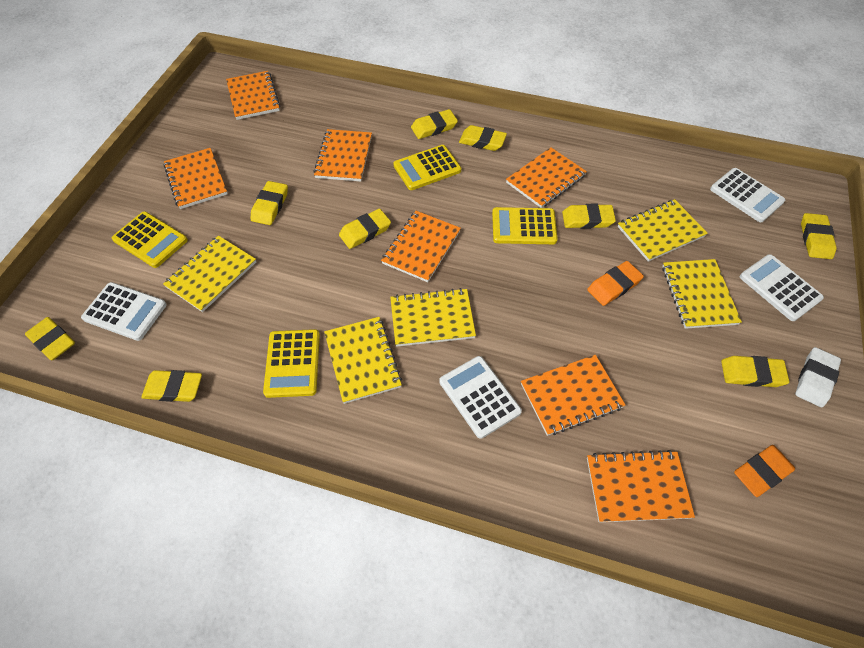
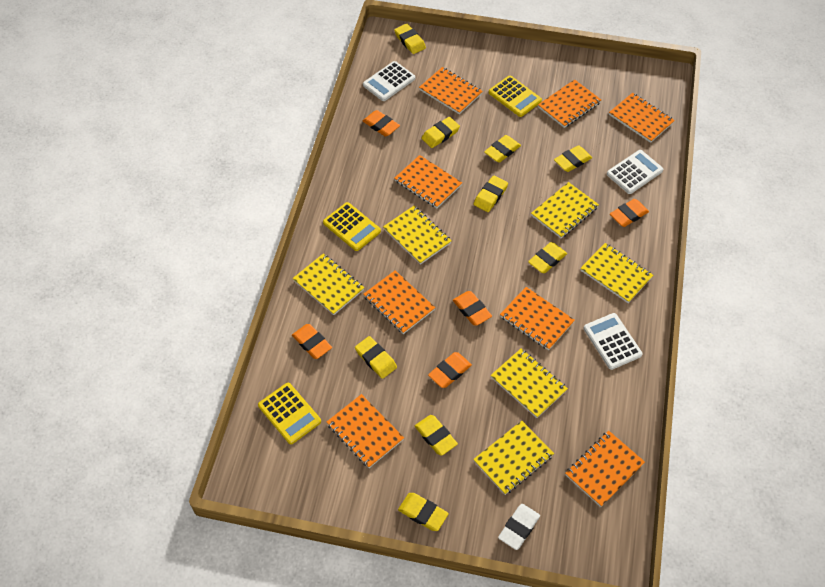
orange eraser: [587,261,644,306] [734,445,795,497] = 2 -> [292,324,332,359] [363,110,400,137] [428,352,472,388] [453,291,492,326] [610,199,649,227] = 5
orange notebook: [164,148,228,209] [226,71,280,120] [313,129,372,182] [381,211,461,282] [506,147,587,208] [521,355,625,436] [587,450,695,522] = 7 -> [327,394,404,468] [363,270,435,334] [394,155,462,209] [419,67,483,114] [500,287,575,350] [538,79,601,128] [565,431,645,507] [609,93,675,143] = 8
white calculator: [81,282,167,341] [439,356,522,439] [710,168,785,222] [740,254,824,321] = 4 -> [363,61,415,101] [583,313,643,370] [607,150,663,194] = 3
yellow calculator: [112,212,188,268] [263,329,320,398] [393,145,461,190] [492,207,558,244] = 4 -> [258,383,321,444] [323,202,381,251] [489,76,542,117] = 3
yellow notebook: [163,236,256,312] [324,317,402,404] [390,288,476,347] [618,199,708,262] [662,259,742,329] = 5 -> [293,253,364,315] [383,206,452,265] [473,421,554,495] [490,348,568,418] [531,182,599,238] [580,243,653,303] = 6

